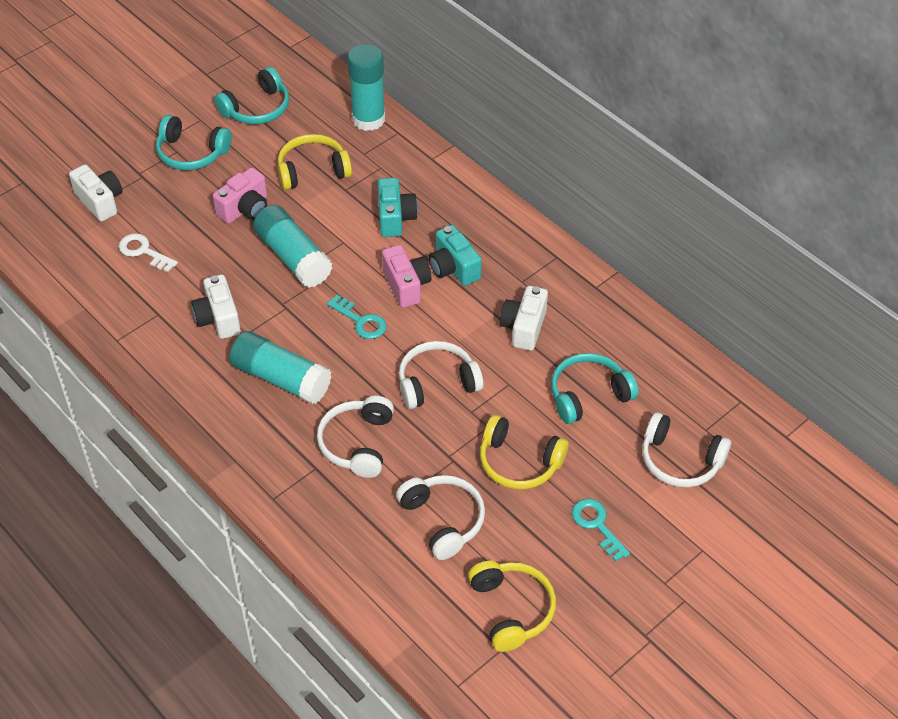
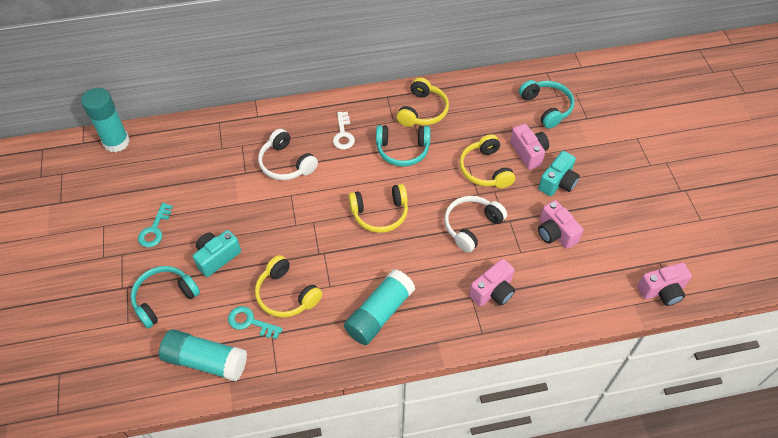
pink camera: [213,167,267,224] [382,245,431,308] = 2 -> [469,259,515,306] [510,124,549,170] [538,200,583,249] [637,263,692,306] = 4
white camera: [69,164,123,222] [191,275,241,339] [500,286,548,351] = 3 -> none = 0
white headphones: [317,396,394,478] [396,475,485,560] [399,341,484,409] [642,412,731,487] = 4 -> [258,129,318,180] [444,196,507,253] = 2
yellow headphones: [278,134,352,190] [468,561,556,652] [480,415,569,489] = 3 -> [255,255,322,318] [348,184,408,233] [396,77,449,127] [459,134,515,188] = 4

